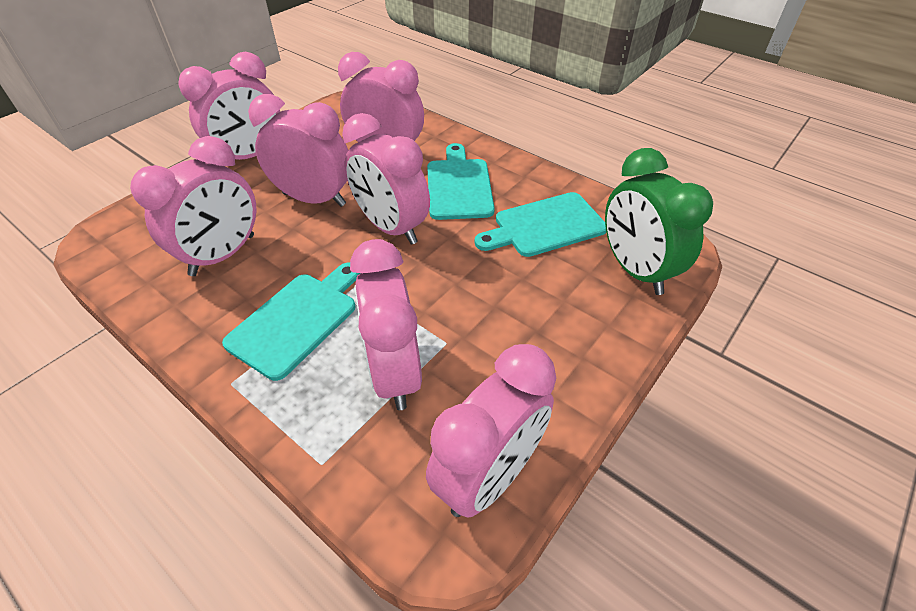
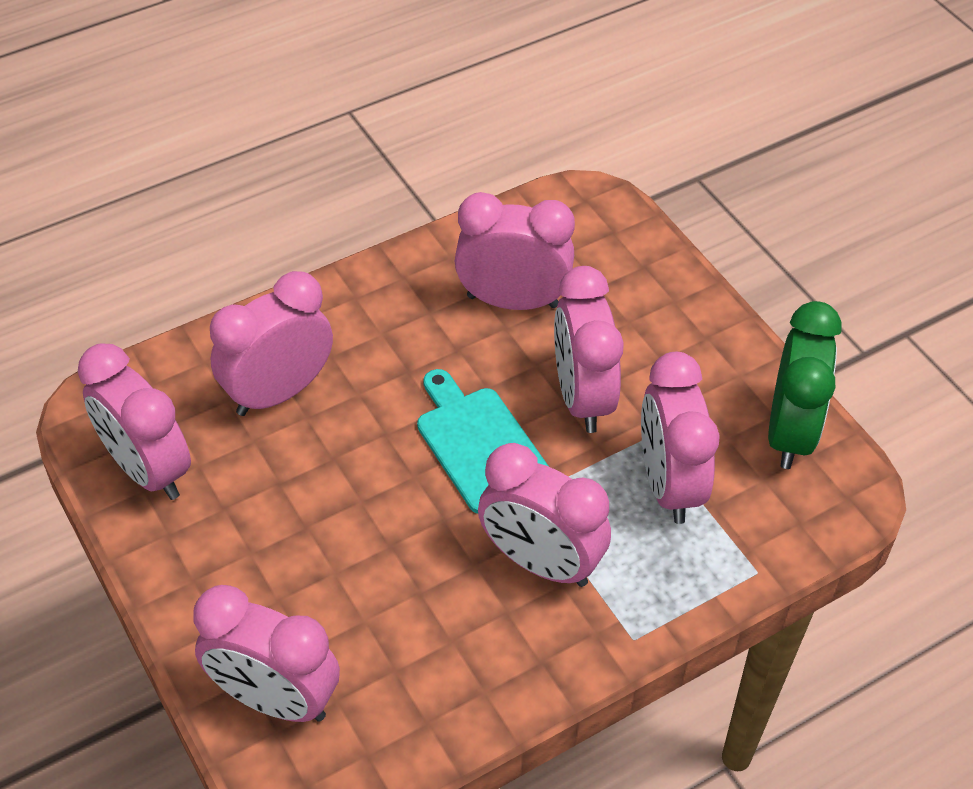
turquoise cutting board: [222,263,360,381] [427,143,495,220] [474,192,606,257] = 3 -> [417,369,549,514] = 1

